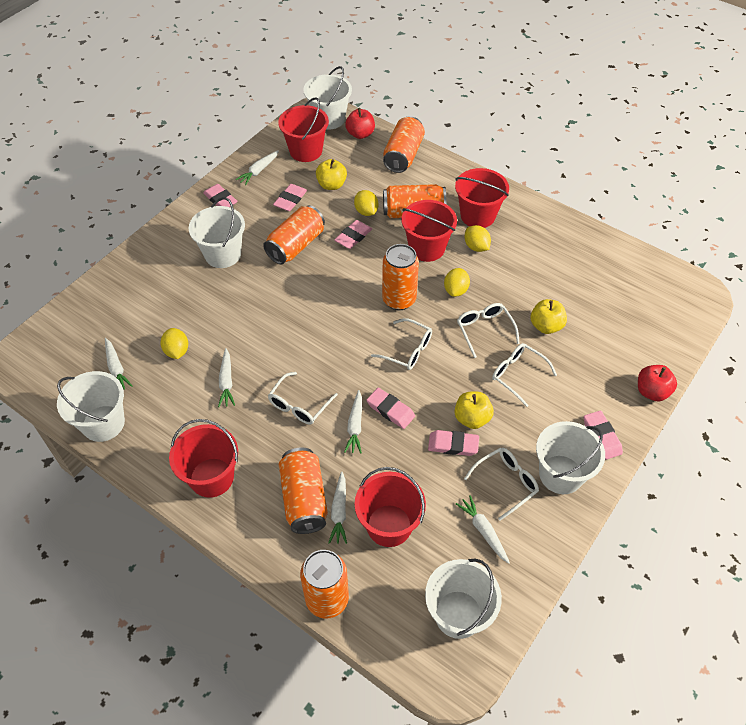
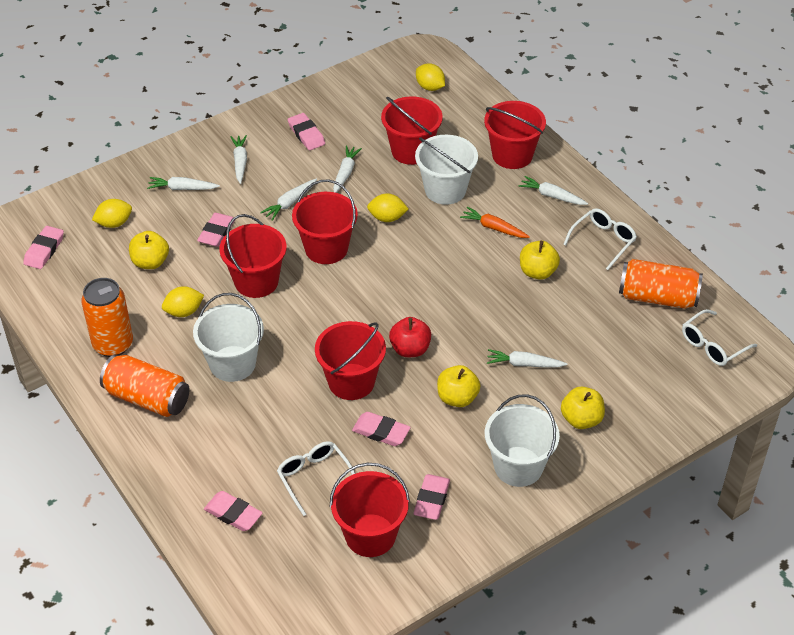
orange can: [263,205,325,264] [279,447,328,534] [300,550,349,619] [382,244,419,310] [383,116,425,173] [383,184,447,218] = 6 -> [81,278,133,357] [100,354,189,417] [619,259,703,309] = 3
orange carrot: none = 0 -> [460,207,530,238] = 1
red apple: [345,108,375,139] [638,365,677,401] = 2 -> [389,317,431,357] = 1
red bucket: [169,419,238,498] [278,97,329,162] [355,467,426,547] [401,200,457,262] [455,168,509,228] = 5 -> [219,214,287,298] [292,179,358,264] [315,321,386,400] [330,463,410,557] [381,96,443,165] [484,101,546,169] = 6
white bucket: [57,371,125,442] [189,197,245,268] [303,66,352,130] [425,559,502,639] [536,421,605,494] = 5 -> [193,293,264,382] [415,135,478,205] [485,394,560,487] = 3
white glasses: [268,372,338,424] [371,318,432,370] [457,303,520,358] [464,448,539,521] [492,343,557,407] = 5 -> [277,441,355,516] [563,208,637,270] [682,309,757,366] = 3
yellow apple: [316,159,347,190] [454,392,494,429] [531,299,567,334] = 3 -> [129,231,169,269] [437,365,480,407] [520,241,560,280] [561,387,605,429] = 4

